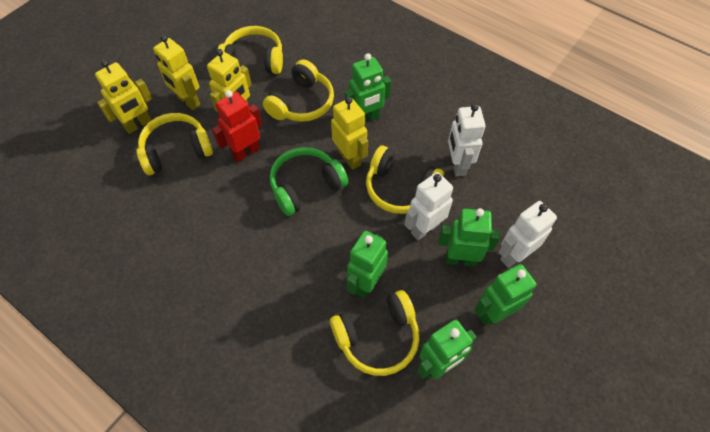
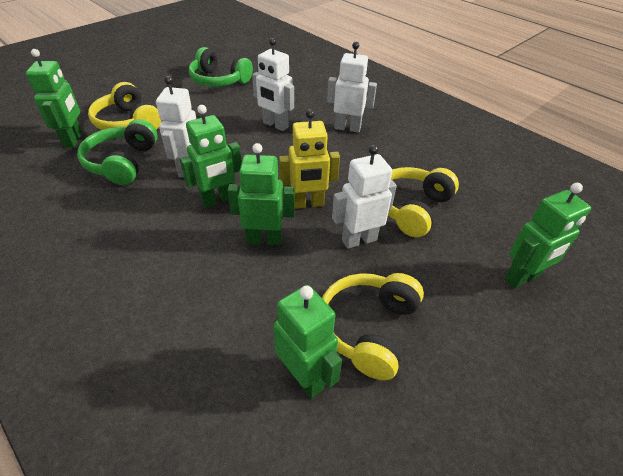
green headphones: [270,147,348,216] = 1 -> [77,119,158,185] [189,47,253,87] = 2
red robot: [212,90,262,162] = 1 -> none = 0
white robot: [404,172,453,241] [448,104,486,177] [499,201,557,268] = 3 -> [156,76,196,178] [252,38,294,131] [327,42,377,133] [332,144,397,249] = 4
yellow headphones: [137,113,213,175] [218,26,283,74] [263,59,334,122] [330,290,419,376] [366,146,444,214] = 5 -> [88,82,162,130] [322,273,424,380] [388,167,459,237] = 3
yellow robot: [95,60,152,134] [153,35,200,110] [207,49,252,112] [331,96,368,170] = 4 -> [279,109,340,209] = 1

